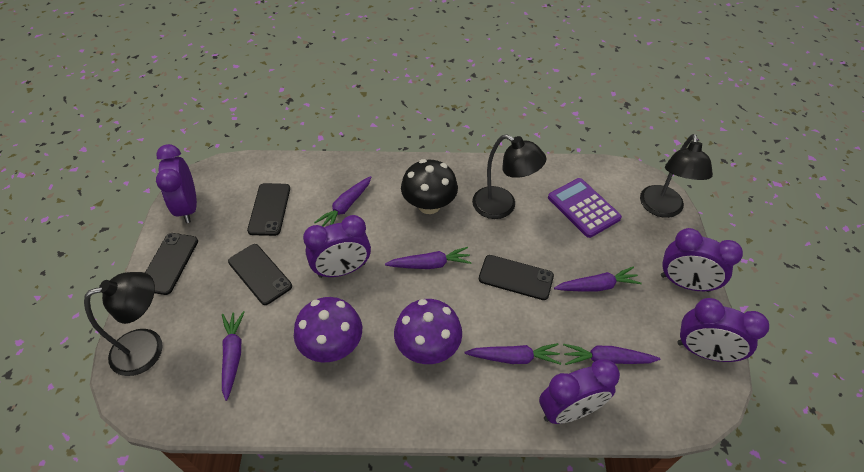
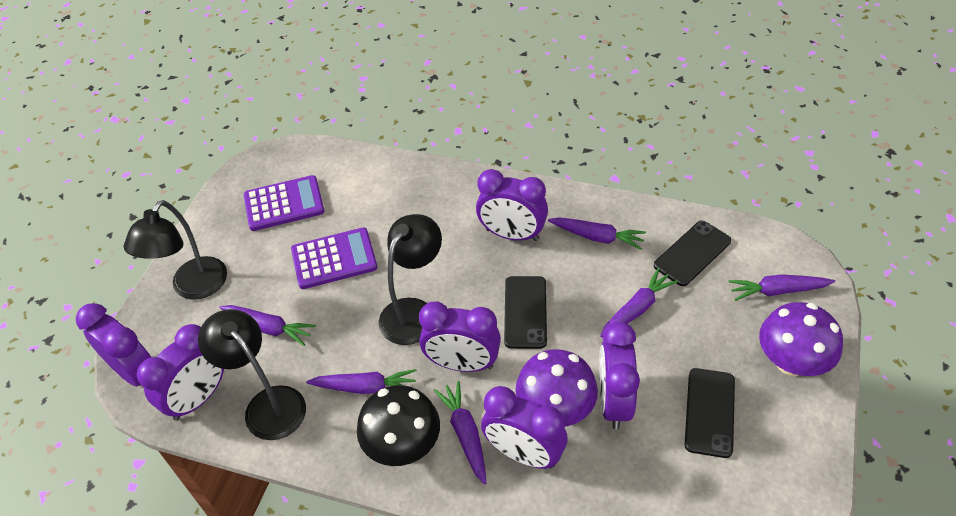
black phone: [145,233,198,295] [228,244,292,305] [247,183,290,236] [479,255,554,300] = 4 -> [504,276,547,349] [654,221,731,286] [685,368,735,458] = 3
purple calculator: [548,178,622,238] = 1 -> [244,175,324,231] [291,227,377,289] = 2
purple clock: [156,144,197,223] [303,215,371,278] [539,359,620,424] [661,228,743,292] [678,298,769,362] = 5 -> [76,303,152,387] [137,324,224,421] [419,302,501,372] [476,169,548,241] [481,386,568,469] [599,321,640,429] = 6

